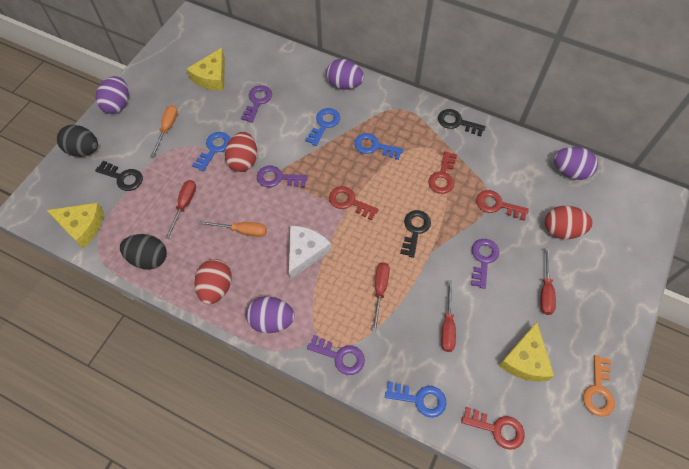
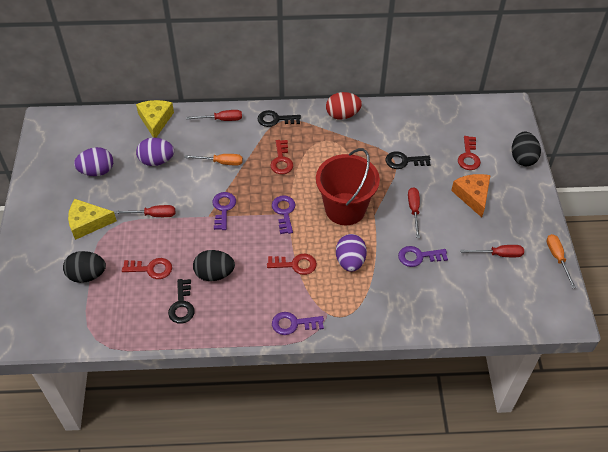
black egg: [57,125,98,157] [120,234,167,270] = 2 -> [63,251,106,283] [193,250,235,281] [512,132,541,166] = 3
blue key: [192,132,230,171] [305,108,340,146] [354,133,403,160] [385,382,446,418] = 4 -> none = 0
orange cheese: none = 0 -> [451,174,491,217] = 1
orange key: [583,355,615,417] = 1 -> none = 0
purple egg: [95,76,129,114] [246,296,295,333] [326,59,364,90] [554,147,598,180] = 4 -> [74,147,113,176] [136,138,174,166] [336,234,367,272] = 3
red bucket: none = 0 -> [316,148,380,225] = 1
red egg: [194,259,232,304] [225,132,257,172] [545,206,593,239] = 3 -> [326,92,362,120] = 1
white cheese: [289,226,331,279] = 1 -> none = 0
yellow cheese: [46,203,104,248] [187,48,225,91] [499,322,554,382] = 3 -> [68,199,117,240] [136,100,174,138] = 2

